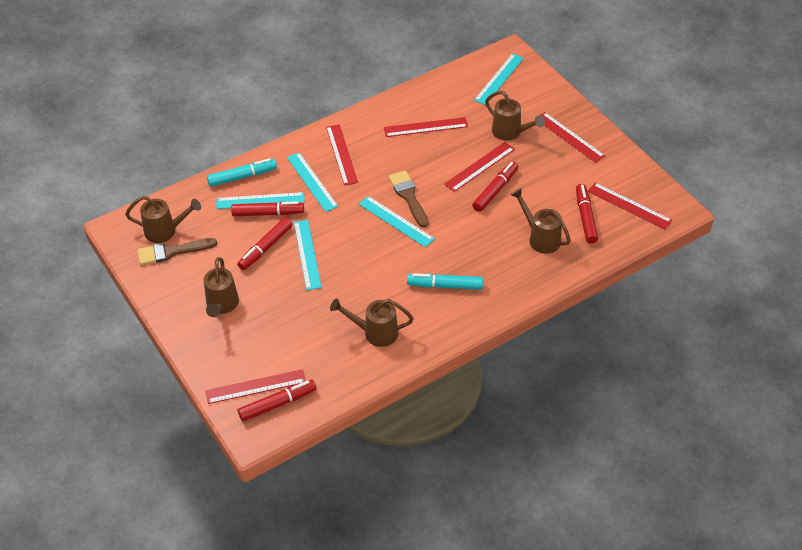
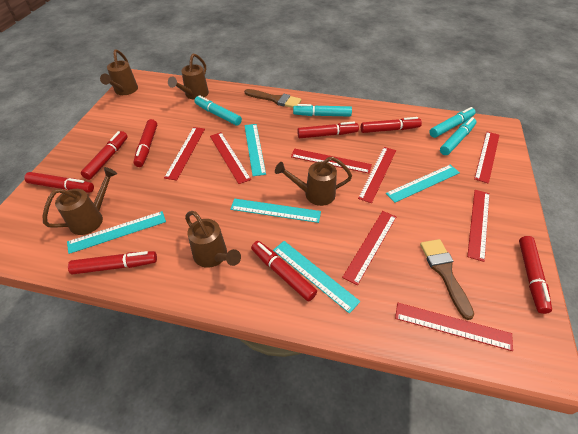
red marker: [231,201,304,216] [237,217,293,270] [238,380,317,421] [472,161,518,212] [576,184,598,244] = 5 -> [24,172,94,193] [68,251,157,274] [81,131,128,180] [133,119,157,167] [251,241,317,301] [297,121,359,138] [361,117,422,133] [519,236,552,314] = 8
red ruler: [206,369,306,404] [326,124,358,186] [384,117,468,137] [444,142,515,192] [535,112,605,163] [588,183,672,229] = 6 -> [164,127,205,180] [210,132,251,184] [291,149,372,174] [342,211,396,285] [358,147,396,203] [395,303,513,351] [467,190,490,262] [474,132,499,184] = 8
turquoise marker: [207,158,277,187] [407,273,483,290] = 2 -> [194,95,242,126] [293,104,352,117] [429,107,476,138] [440,117,476,155] = 4

